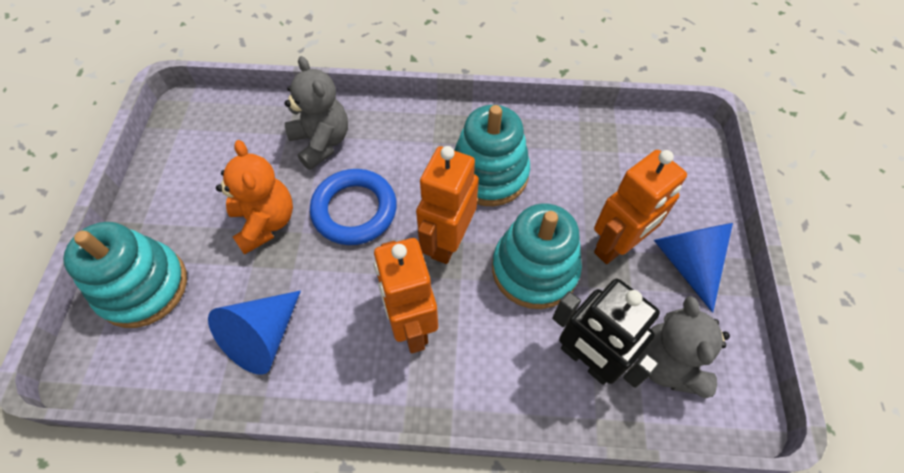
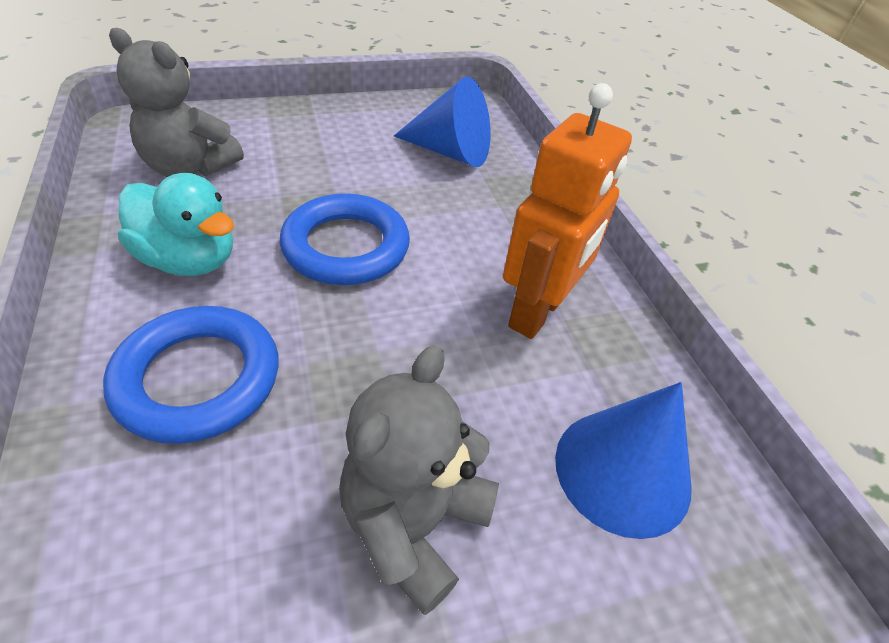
black robot: [552,279,660,388] = 1 -> none = 0
blue ring: [310,169,397,245] = 1 -> [103,306,279,444] [279,193,410,285] = 2
orange robot: [374,238,438,353] [416,146,479,264] [594,150,687,264] = 3 -> [503,83,632,339] = 1
orange teddy bear: [216,140,293,255] = 1 -> none = 0
turquoise duck: none = 0 -> [118,173,234,276] = 1
turquoise stacking toy: [63,222,187,328] [454,105,530,206] [492,203,582,309] = 3 -> none = 0

